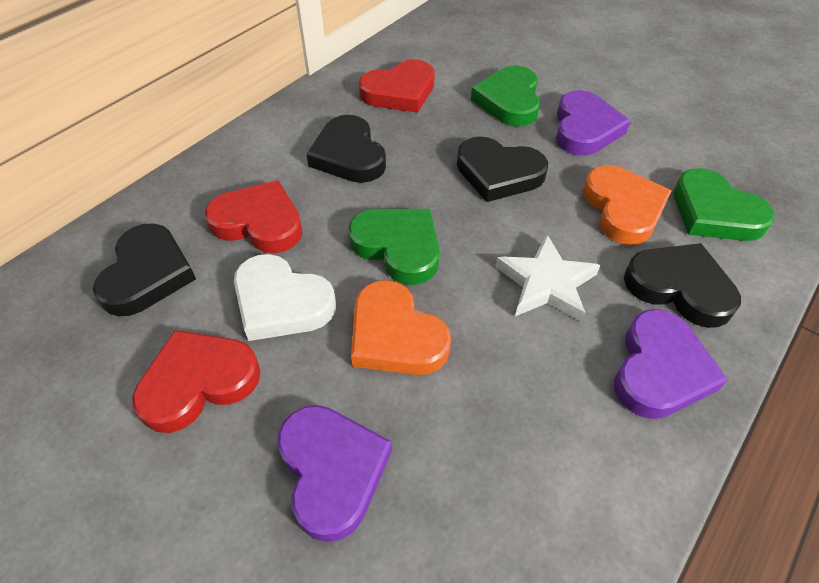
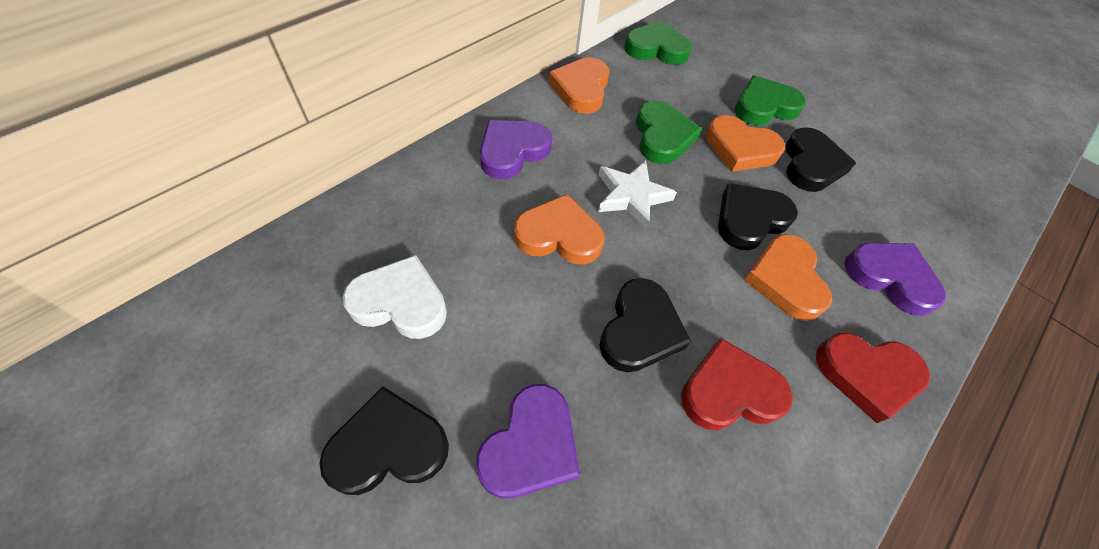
orange heart: [351,280,451,375] [583,165,671,245] = 2 -> [514,194,605,264] [549,58,610,114] [706,115,785,172] [744,234,832,321] = 4
red heart: [132,330,261,433] [205,180,303,253] [359,59,435,113] = 3 -> [681,338,793,430] [816,333,930,423] = 2

